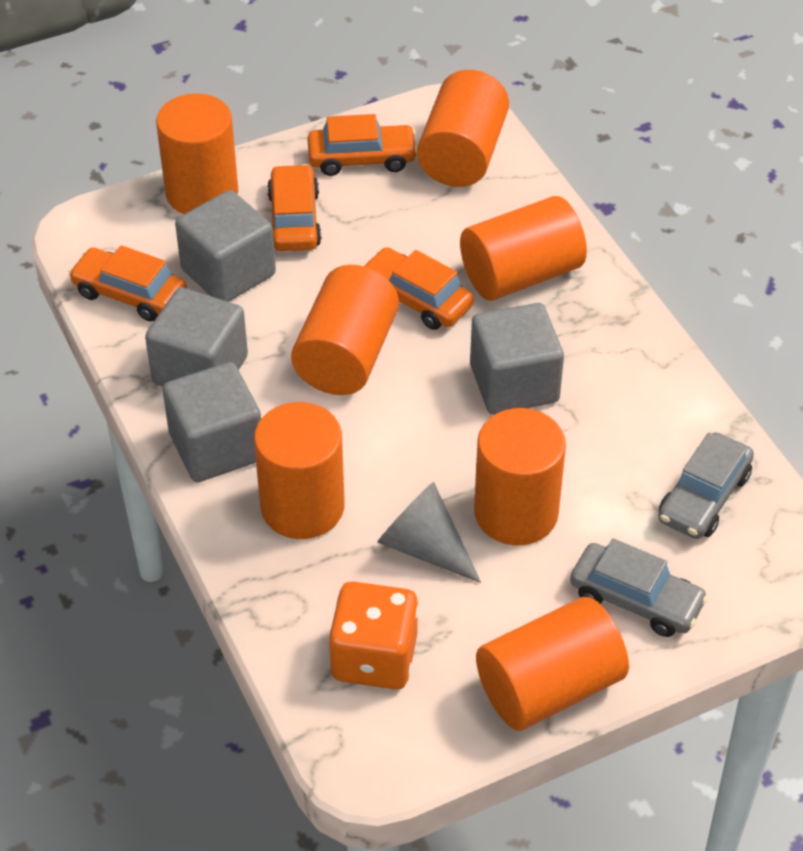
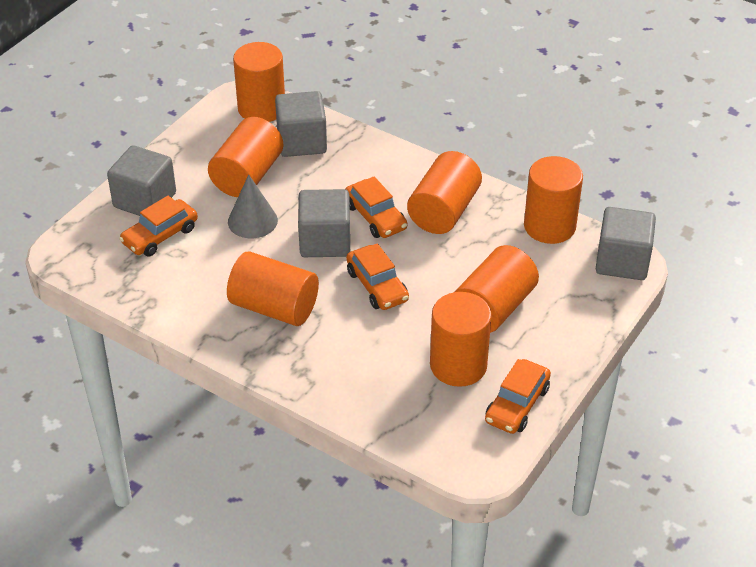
grey car: [570,538,708,637] [658,432,754,539] = 2 -> none = 0
orange dice: [329,581,419,689] = 1 -> none = 0

